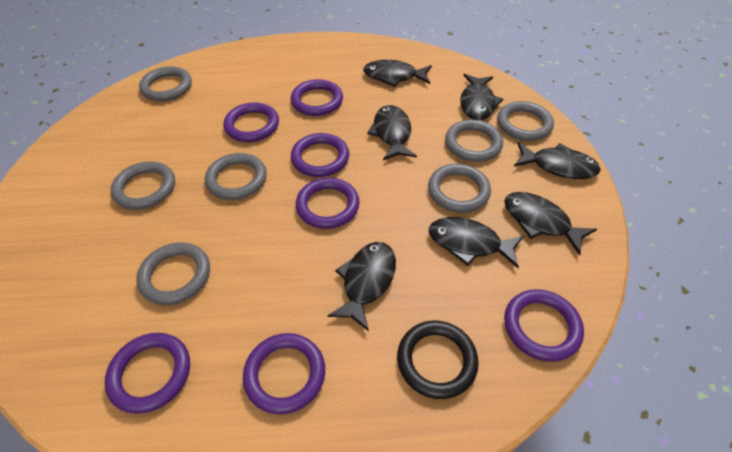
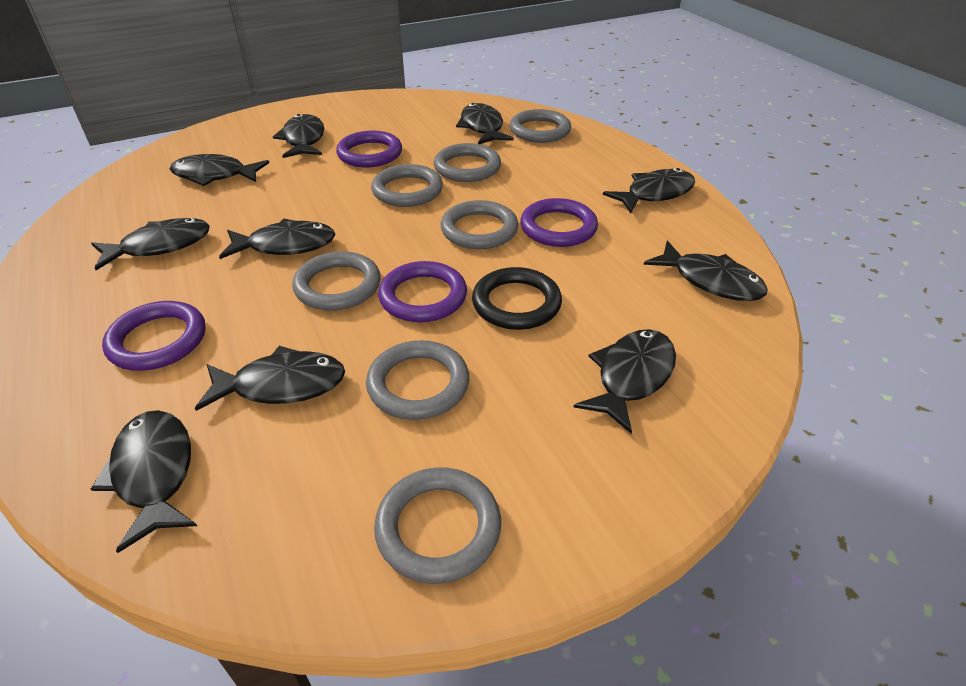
black fish: [327,242,396,331] [363,60,432,87] [367,105,417,160] [429,217,524,268] [460,74,503,120] [504,192,597,255] [514,142,601,179] = 7 -> [91,218,210,270] [91,410,197,553] [170,154,269,186] [195,346,345,411] [219,219,335,259] [273,114,324,158] [456,103,514,144] [574,329,676,434] [603,168,695,213] [644,240,768,301] = 10
purple ring: [105,333,190,414] [224,103,279,142] [243,333,325,414] [291,79,343,116] [291,133,349,177] [296,178,360,229] [504,289,584,362] = 7 -> [102,301,205,371] [336,131,402,168] [378,261,467,322] [520,198,598,247] = 4

